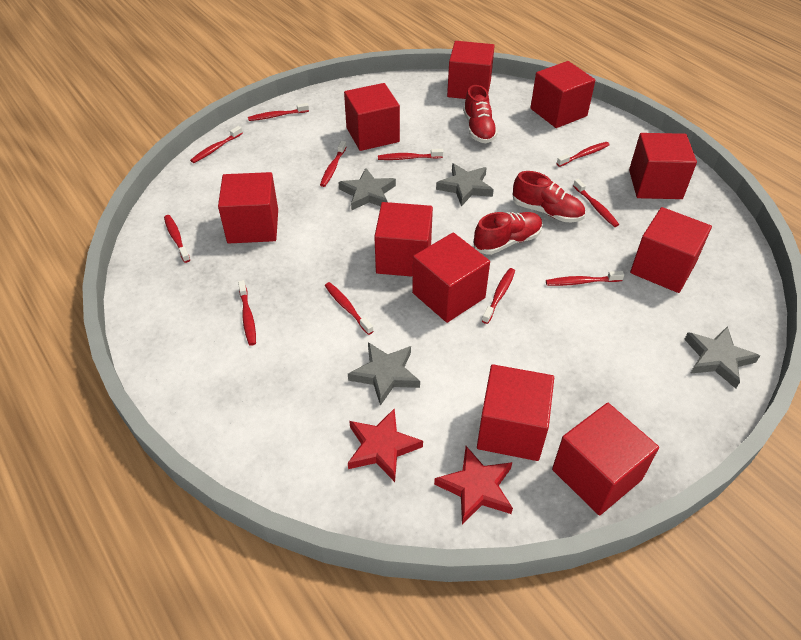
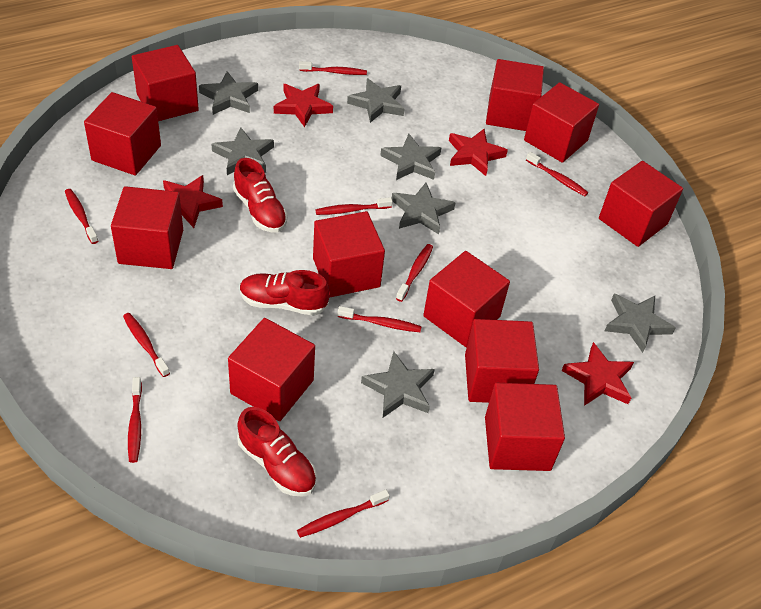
grey star: [338,168,396,210] [348,342,420,406] [436,163,494,206] [684,326,760,389] = 4 -> [199,71,258,115] [211,127,274,175] [347,78,404,123] [361,351,435,418] [380,134,441,180] [392,183,456,234] [605,294,676,353] = 7
red cube: [218,172,278,243] [344,83,400,151] [374,202,433,277] [412,233,490,323] [447,41,495,99] [477,364,554,461] [531,61,596,128] [552,403,659,515] [629,133,697,199] [630,207,712,293] = 10 -> [84,92,161,176] [111,186,183,269] [132,45,199,121] [228,318,315,421] [313,211,385,298] [423,251,510,347] [465,319,539,403] [485,383,565,471] [486,59,544,131] [524,82,599,163] [599,161,683,247] = 11
red star: [348,408,423,482] [434,446,513,524] = 2 -> [163,175,223,228] [274,84,333,127] [449,129,508,176] [562,342,634,406] = 4
red toothbrush: [164,215,190,263] [190,126,243,163] [238,280,256,346] [248,103,309,121] [320,141,346,187] [325,282,374,335] [378,149,443,160] [482,268,515,324] [546,271,624,286] [556,142,609,167] [573,179,619,227] = 11 -> [65,189,98,244] [123,313,170,377] [128,377,142,463] [297,490,390,538] [299,61,367,75] [315,197,393,215] [337,306,422,332] [396,244,433,302] [526,152,588,196] = 9

